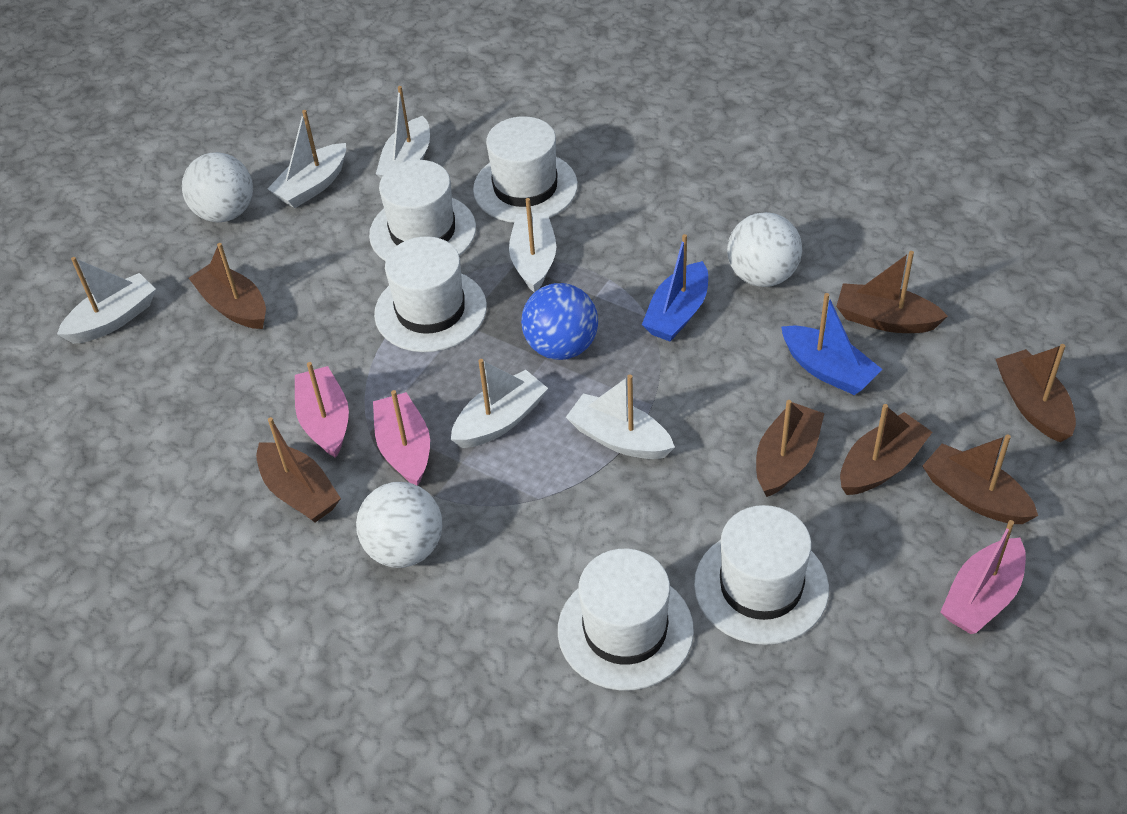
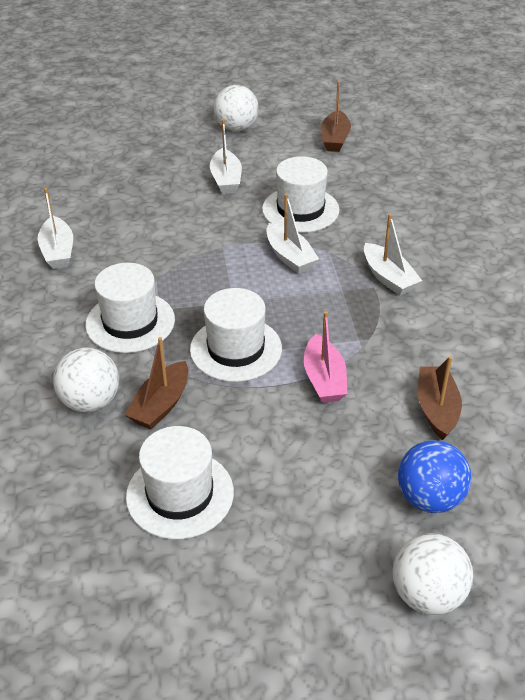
blue boat: [642,234,708,342] [781,293,882,395] = 2 -> none = 0
brown boat: [189,243,266,329] [256,417,341,522] [756,400,824,497] [836,251,948,333] [840,404,932,495] [923,434,1038,524] [996,344,1076,442] = 7 -> [125,337,188,429] [321,81,351,152] [418,356,462,440] = 3
pink boat: [295,362,349,458] [373,390,430,486] [940,520,1026,634] = 3 -> [304,311,347,403] = 1
white boat: [57,257,156,344] [267,110,346,208] [376,86,430,178] [451,359,548,448] [509,198,556,292] [566,375,675,459] = 6 -> [38,188,73,269] [210,119,242,194] [266,194,319,274] [364,214,422,296] = 4
white hat: [369,160,476,261] [374,236,487,352] [473,116,578,223] [558,549,694,690] [694,505,829,645] = 5 -> [85,263,175,353] [126,426,234,539] [190,288,282,382] [262,156,339,233] = 4

